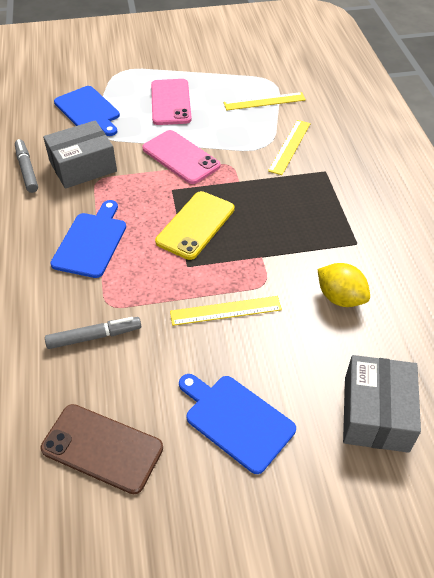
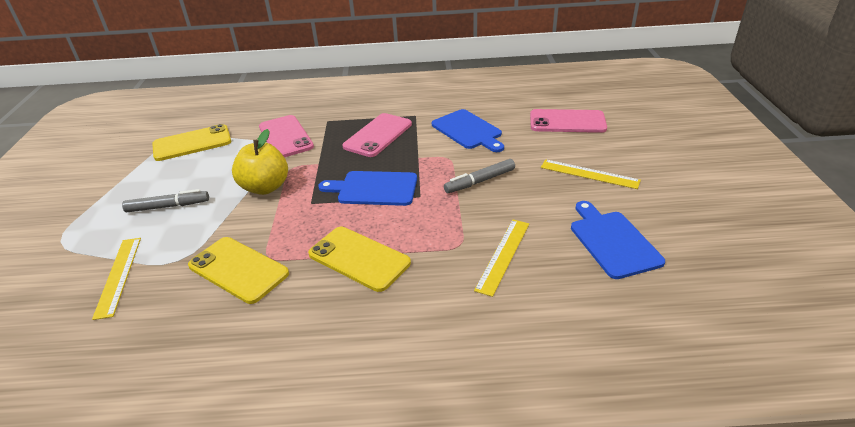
brown phone: [40,404,163,494] = 1 -> none = 0
grey box: [43,120,117,189] [343,355,421,453] = 2 -> none = 0
pink phone: [142,130,221,184] [151,79,192,125] = 2 -> [259,115,314,157] [342,113,412,157] [530,109,607,133] = 3
yellow apple: none = 0 -> [232,129,288,195] = 1
yellow lemon: [318,263,370,307] = 1 -> none = 0
yellow phone: [155,191,235,260] = 1 -> [152,124,231,161] [188,237,289,304] [308,227,411,292] = 3

